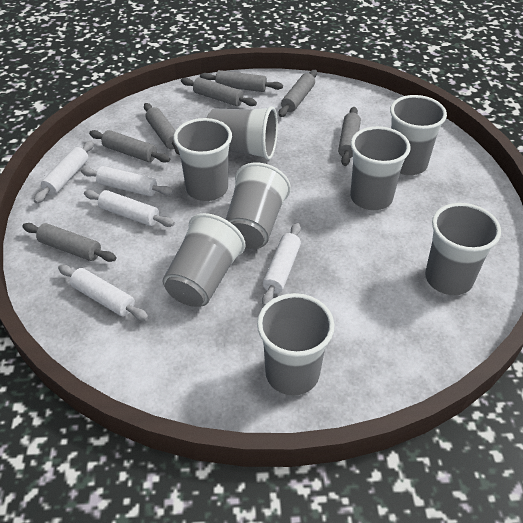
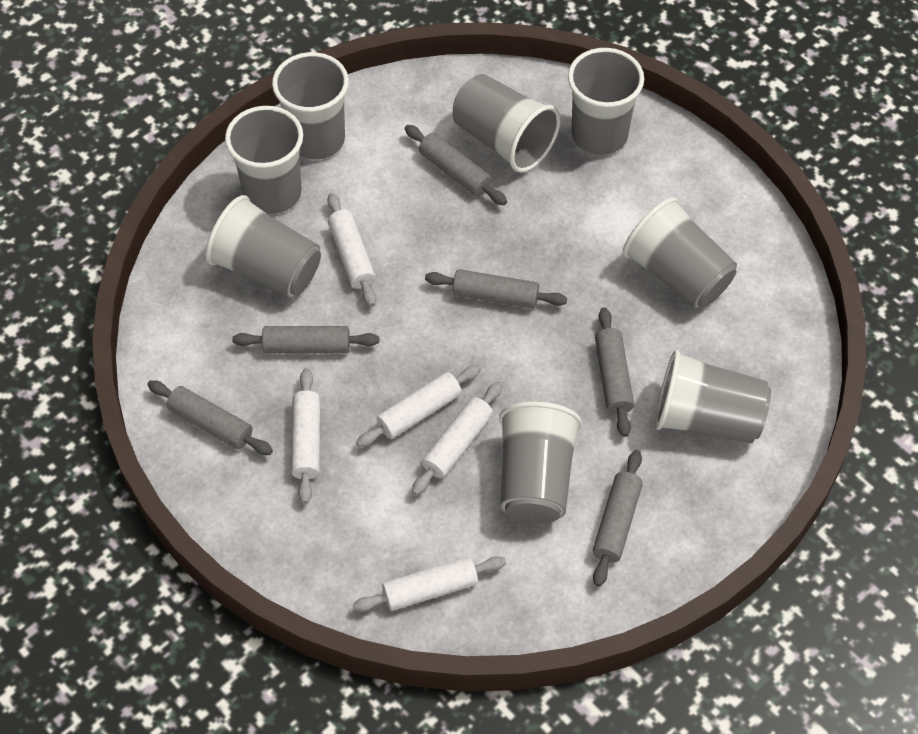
grey rolling pin: [22,223,116,262] [89,130,170,163] [144,103,180,155] [181,77,257,106] [200,70,283,92] [278,70,317,117] [338,107,361,166] = 7 -> [147,380,273,455] [232,326,379,353] [405,125,507,205] [425,269,567,309] [593,450,643,587] [595,307,634,437] = 6

